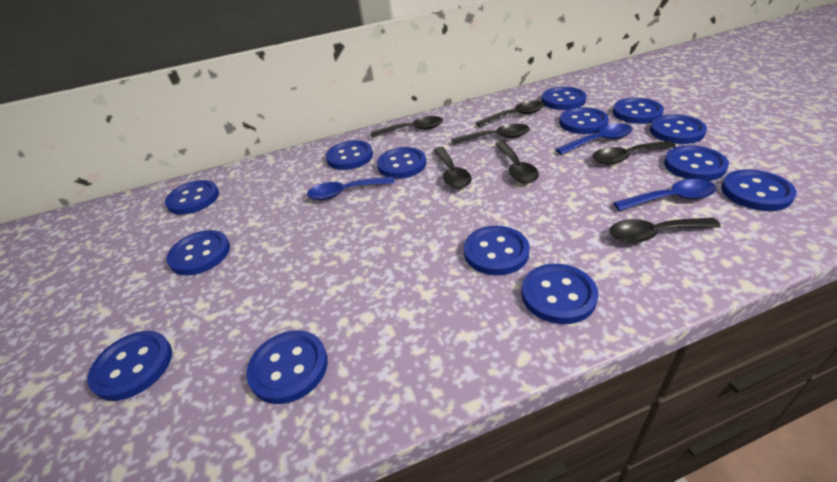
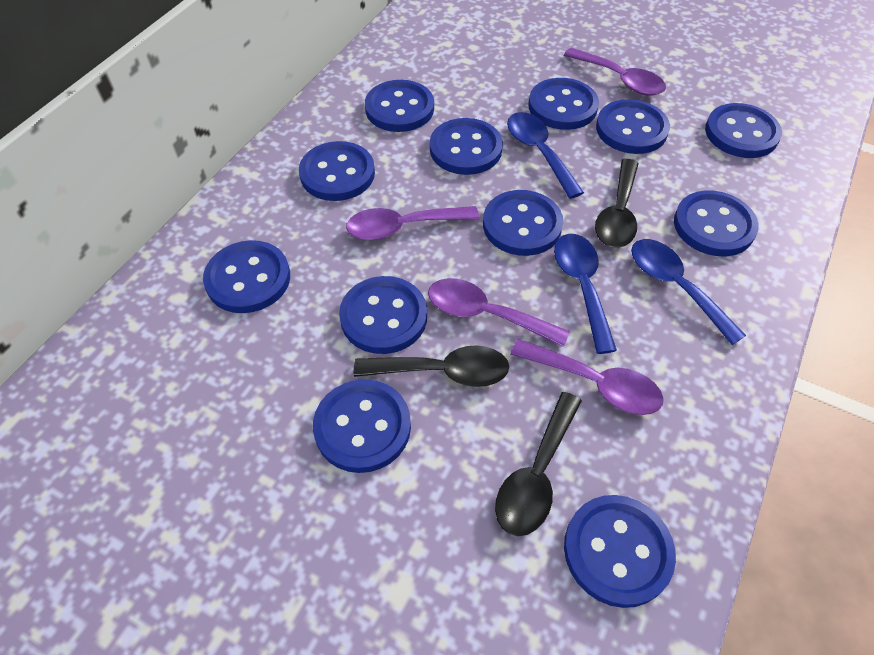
black spoon: [370,116,443,137] [434,147,472,189] [451,124,530,145] [476,101,544,127] [495,141,539,184] [592,141,676,164] [609,218,721,243] = 7 -> [354,345,509,387] [495,392,582,536] [595,159,639,248] = 3
blue button: [87,331,172,401] [165,180,219,215] [167,230,230,275] [246,330,328,404] [326,140,373,170] [377,147,426,179] [464,226,530,275] [522,264,598,324] [542,87,586,110] [559,107,609,134] [613,98,664,124] [650,114,707,144] [664,145,729,181] [721,169,797,211] = 14 -> [203,240,290,313] [299,141,375,201] [313,379,411,473] [339,276,427,354] [365,80,434,132] [430,118,503,175] [483,190,563,256] [528,78,599,130] [564,495,676,608] [596,99,670,154] [674,190,758,256] [705,103,782,158] = 12
purple spoon: none = 0 -> [346,206,479,240] [428,278,570,347] [510,339,664,415] [564,48,666,96] = 4

